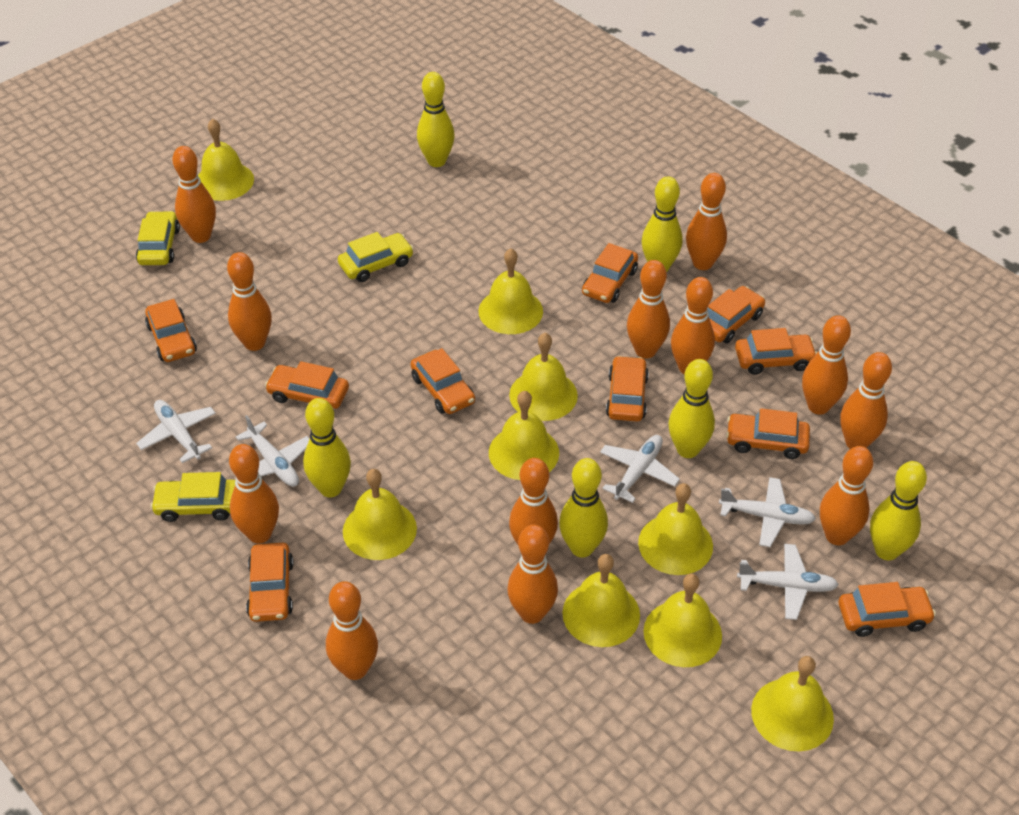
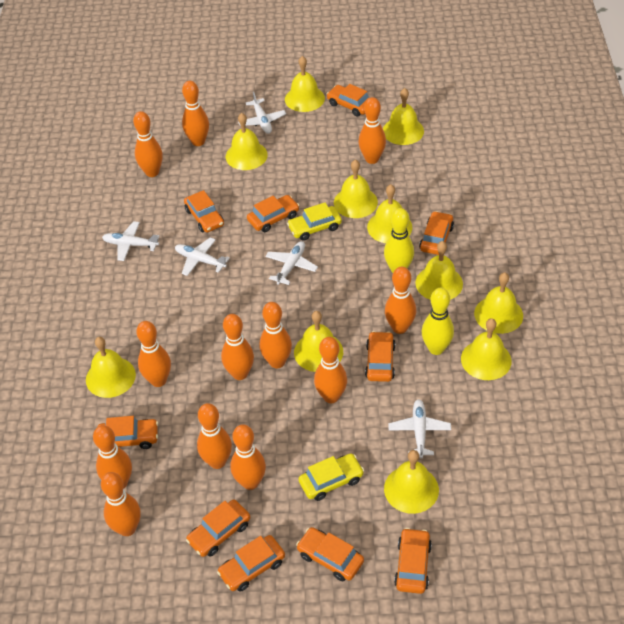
yellow bell: [198,119,254,201] [343,469,417,560] [479,248,543,334] [489,391,559,480] [509,333,578,421] [562,554,640,647] [638,483,713,575] [643,573,722,667] [751,656,834,752] = 9 -> [86,337,136,398] [226,113,268,170] [285,56,325,112] [294,311,343,372] [334,160,378,218] [367,184,412,243] [383,88,424,145] [384,450,439,514] [415,241,463,300] [461,318,511,380] [474,272,523,334] = 11
yellow bowling pin: [303,398,351,497] [417,72,455,167] [559,458,608,557] [642,176,683,272] [668,359,715,458] [870,461,927,560] = 6 -> [384,208,414,273] [422,288,454,355] = 2
yellow car: [136,211,180,265] [150,472,235,522] [338,232,414,282] = 3 -> [287,203,342,241] [298,453,364,501] = 2

